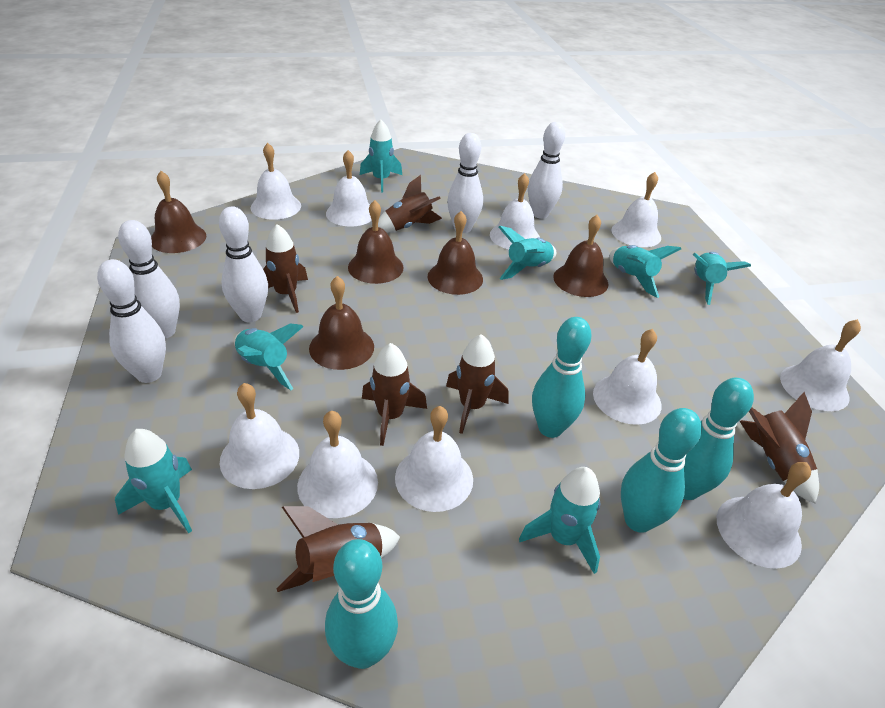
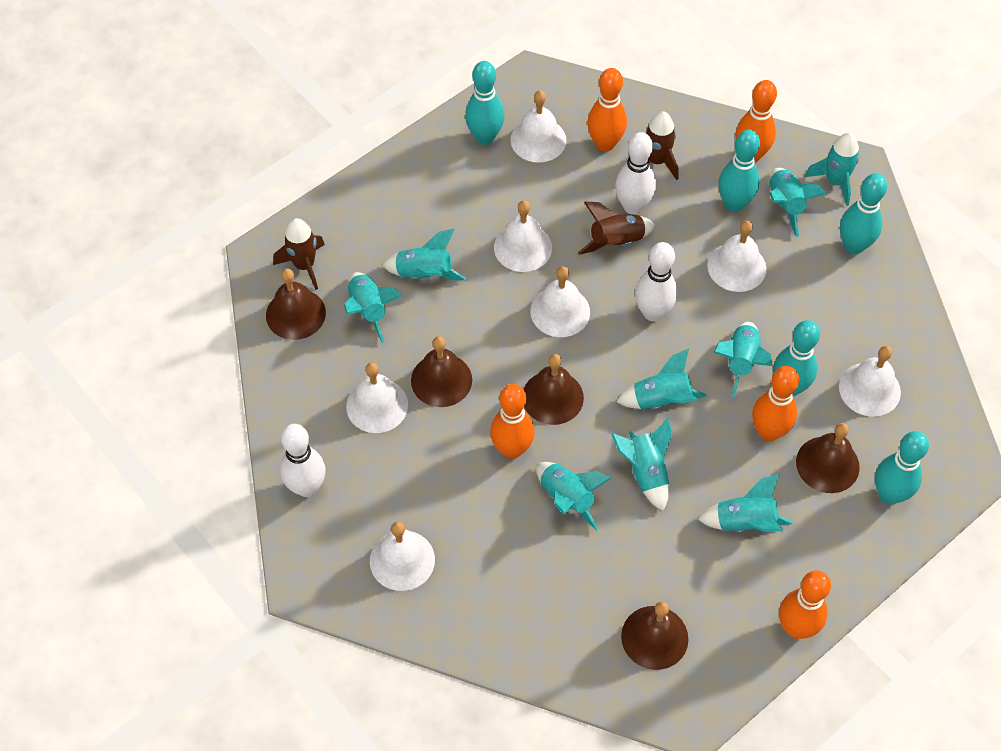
brown rocket: [263,224,308,313] [276,506,400,592] [362,343,427,446] [378,175,442,232] [446,334,508,434] [740,392,819,504] = 6 -> [273,218,325,290] [578,201,655,255] [629,111,679,180] = 3
orange bowling pin: none = 0 -> [490,384,535,459] [587,68,627,152] [735,80,777,163] [752,366,799,441] [779,570,831,639] = 5
turquoise bowling pin: [325,539,398,669] [532,317,592,438] [621,408,702,533] [683,378,754,500] = 4 -> [465,61,505,145] [718,130,760,212] [773,320,820,397] [840,173,887,254] [875,431,929,505] = 5
turquoise rocket: [115,429,192,533] [234,323,304,390] [360,120,402,192] [498,226,557,280] [519,467,600,574] [609,245,681,298] [693,252,751,305] = 7 -> [344,272,402,343] [382,229,467,280] [536,462,612,530] [611,417,672,511] [616,348,706,409] [698,474,793,532] [713,322,772,397] [769,168,827,237] [805,133,860,206] = 9
white bell: [220,383,299,489] [250,143,301,220] [297,411,378,518] [326,150,372,226] [395,406,473,512] [490,173,540,249] [593,329,661,425] [611,172,661,247] [717,462,811,569] [780,319,861,411] = 10 -> [346,362,408,433] [370,521,435,591] [494,200,552,272] [510,91,567,163] [530,266,590,337] [707,220,766,292] [839,346,901,417] = 7
white bowling pin: [97,259,166,383] [118,220,180,339] [219,206,268,322] [447,133,483,233] [528,122,565,219] = 5 -> [280,424,326,497] [615,132,656,214] [635,242,677,321] = 3

